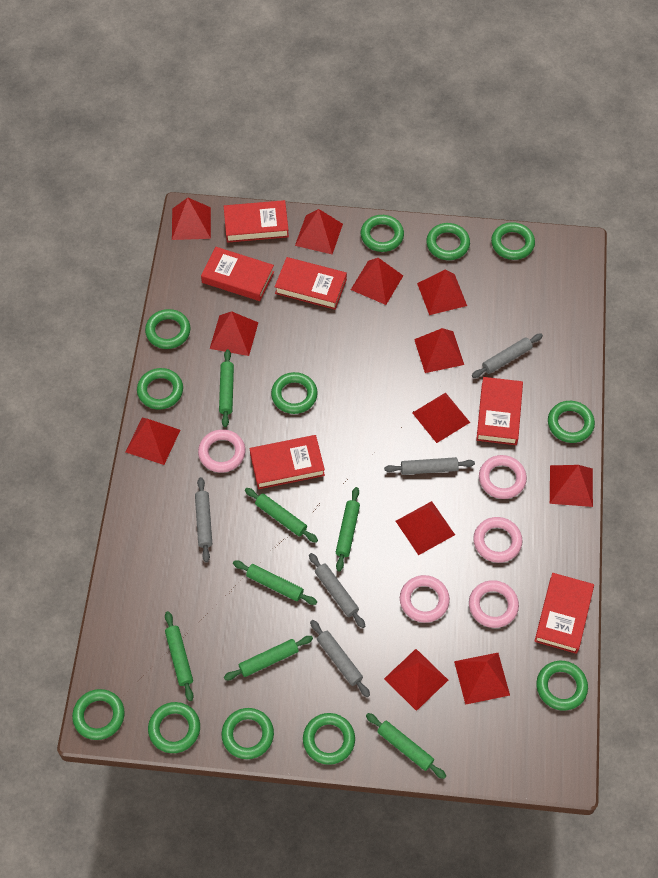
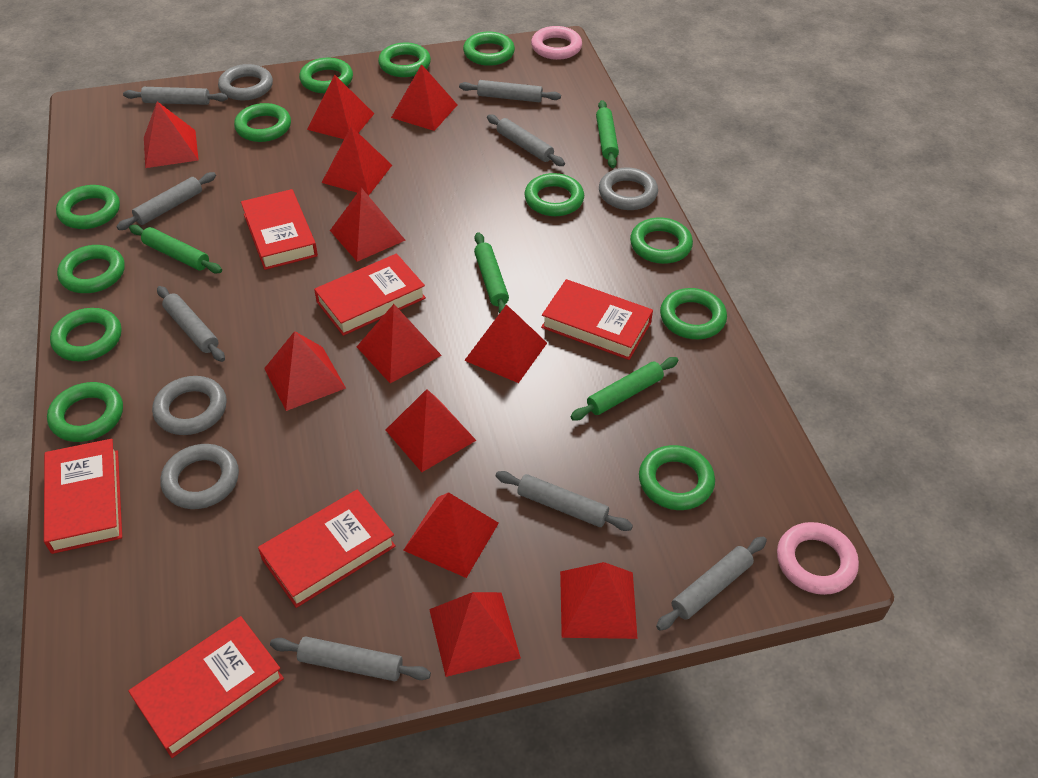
green rolling pin: [165,611,194,701] [219,350,234,427] [224,636,313,680] [233,561,317,605] [245,488,318,543] [336,487,360,571] [366,713,446,779] = 7 -> [129,225,222,273] [474,232,509,314] [570,357,678,420] [596,100,619,168] = 4
grey ring: none = 0 -> [152,376,227,435] [160,444,239,509] [218,64,273,100] [599,168,658,210] = 4
grey rolling pin: [195,477,212,562] [309,553,365,628] [310,620,370,697] [384,457,475,475] [472,334,543,378] = 5 -> [116,172,216,230] [123,87,228,105] [157,286,225,362] [270,636,431,681] [459,80,561,102] [487,114,565,166] [496,471,633,531] [656,537,767,631] = 8
pink ring: [198,429,245,473] [400,575,450,623] [469,580,519,628] [473,517,522,563] [479,455,527,499] = 5 -> [531,26,582,60] [777,522,859,595] = 2

